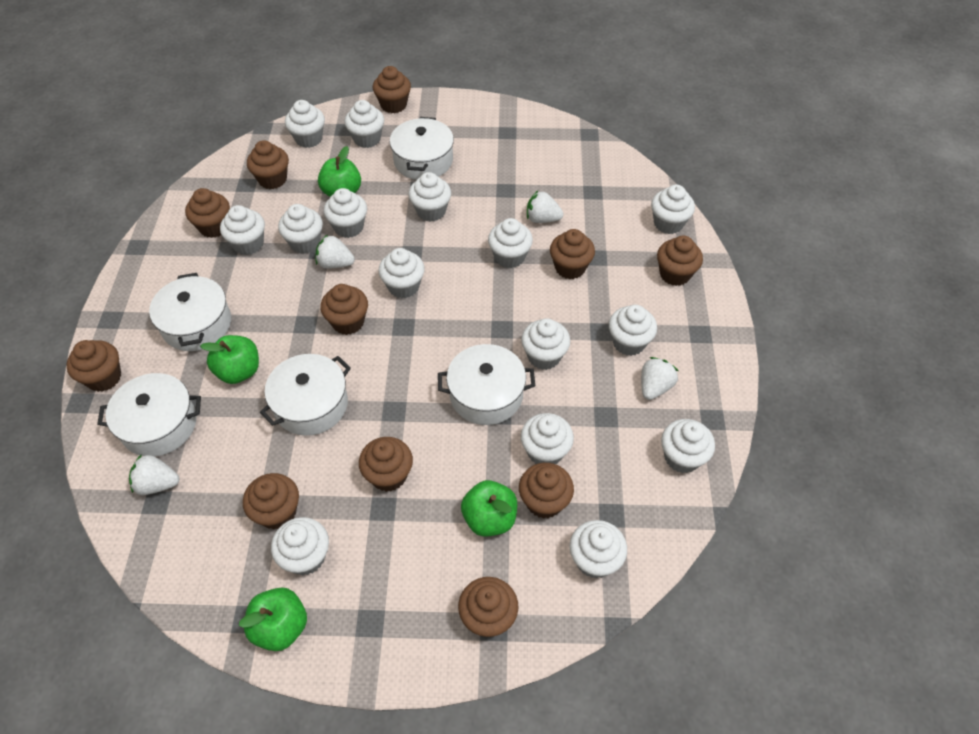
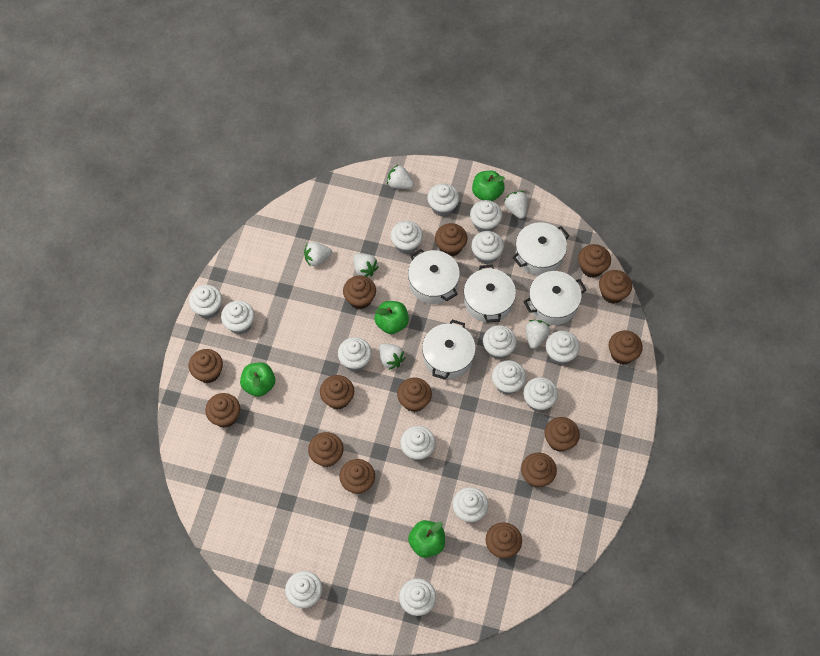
brown cupcake: [66,340,121,392] [185,188,230,238] [243,473,299,530] [247,140,289,189] [320,284,368,335] [359,437,413,492] [373,66,411,113] [458,577,518,637] [519,463,574,519] [550,229,595,279] [657,235,703,286] = 11 -> [189,349,223,383] [205,393,240,428] [308,432,343,467] [320,375,354,409] [340,459,375,494] [343,276,376,309] [397,378,432,412] [435,223,468,256] [486,522,522,558] [521,453,557,487] [544,417,580,452] [578,244,611,278] [599,270,632,304] [609,330,643,364] = 14
white strawberry: [129,454,179,495] [316,235,355,269] [527,191,564,223] [641,357,678,400] = 4 -> [304,242,332,267] [353,253,379,277] [379,343,405,370] [387,164,414,189] [504,191,528,219] [525,320,550,349] = 6

